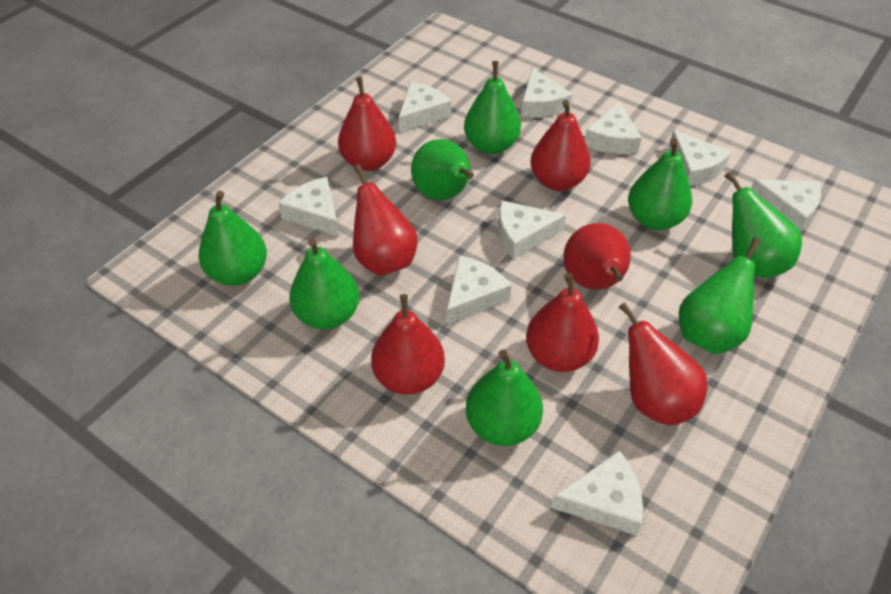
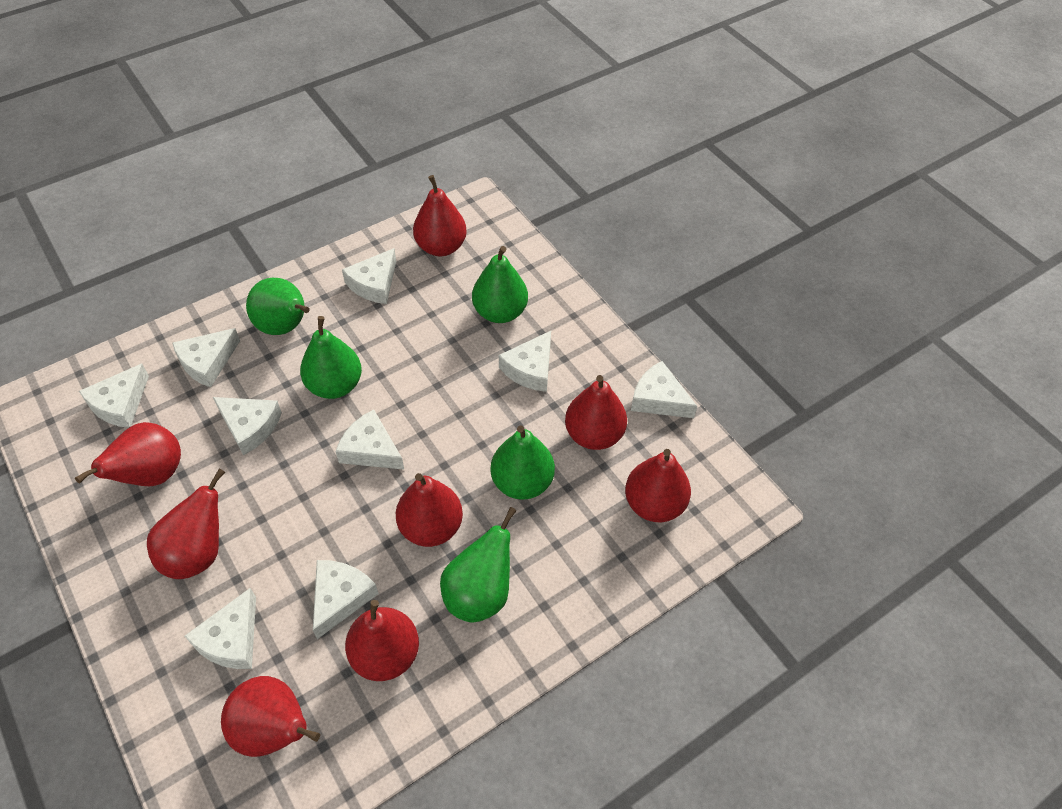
green pear: [199,191,267,286] [289,238,359,330] [411,139,474,200] [464,61,521,154] [466,349,543,446] [628,138,692,230] [679,238,760,354] [724,171,802,278] = 8 -> [246,278,310,335] [300,316,362,399] [440,507,517,623] [472,246,528,323] [491,425,555,500] = 5
red pear: [338,77,396,171] [353,165,418,275] [371,294,445,395] [526,273,599,372] [531,100,591,191] [563,223,631,290] [619,302,708,425] = 7 -> [75,422,181,486] [147,468,226,579] [221,676,320,757] [345,600,419,681] [396,473,463,547] [413,175,467,256] [565,375,627,450] [625,449,691,522] = 8

